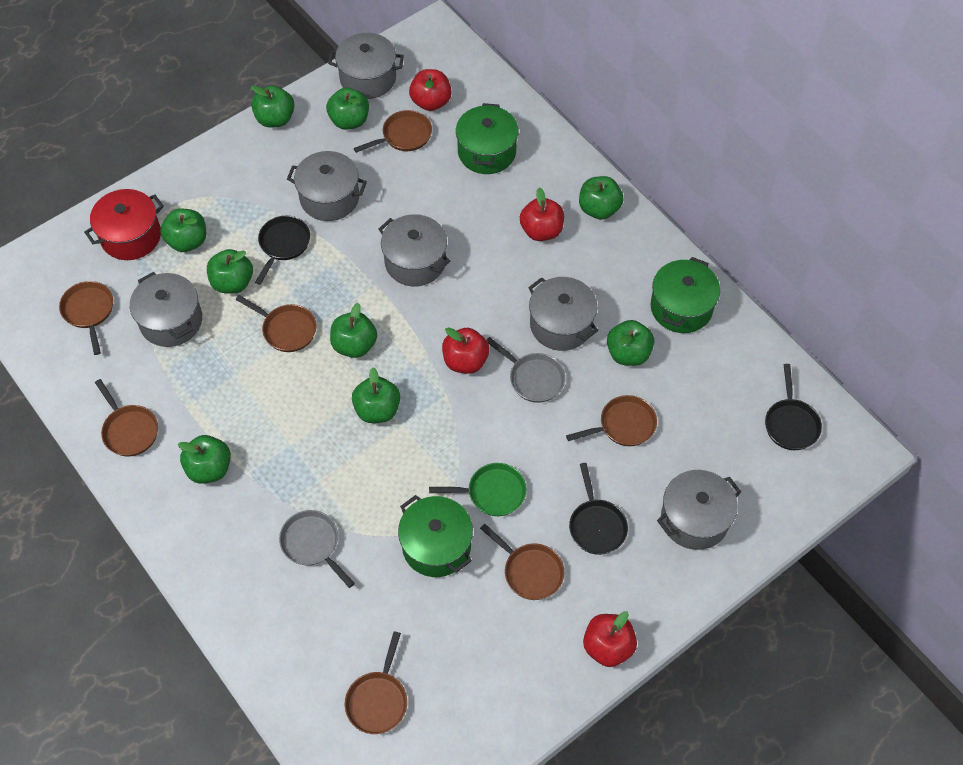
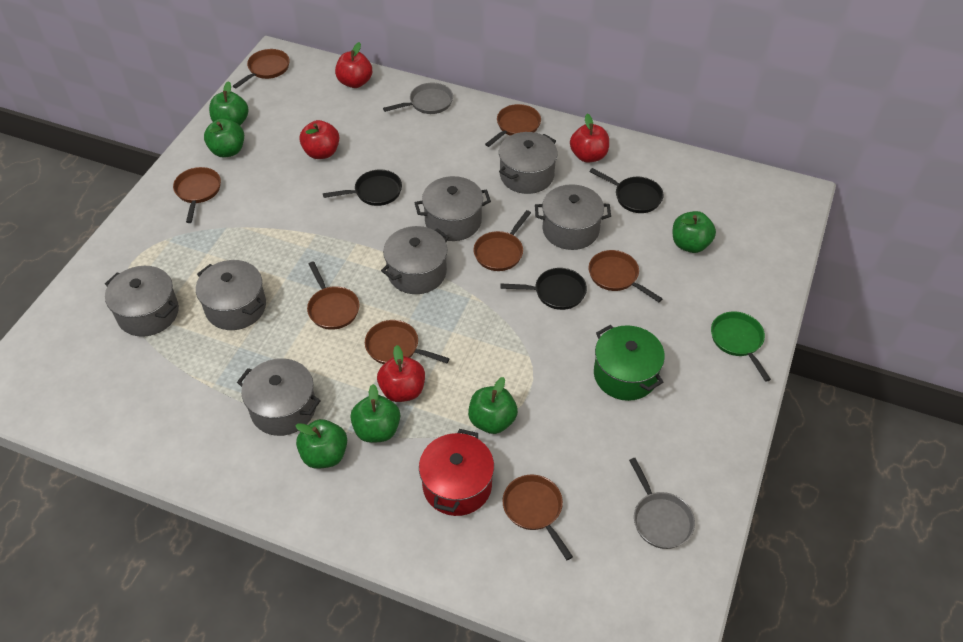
brown pan: [59,281,113,355] [95,379,158,456] [236,295,316,352] [345,631,407,734] [354,110,432,153] [480,524,564,600] [566,395,657,446] = 7 -> [173,167,221,223] [233,49,290,88] [307,261,359,330] [365,320,450,364] [473,210,531,271] [485,104,541,147] [502,475,573,560] [588,250,663,302] = 8
green apple: [160,208,206,252] [178,435,231,484] [207,249,253,294] [251,85,295,127] [326,88,369,130] [330,303,377,358] [352,367,400,423] [579,176,623,220] [607,320,655,366] = 9 -> [204,118,244,158] [209,81,249,125] [295,419,347,469] [350,384,400,443] [468,377,518,434] [673,211,716,253] = 6
green pot: [398,495,473,577] [456,103,519,174] [651,257,720,333] = 3 -> [594,325,665,401] = 1
grey pot: [130,272,202,347] [287,151,367,221] [328,33,404,99] [378,214,450,286] [528,277,598,351] [657,470,741,550] = 6 -> [105,266,179,337] [196,260,266,330] [237,358,321,436] [381,226,449,294] [415,176,491,241] [499,132,558,194] [535,184,611,250] = 7

